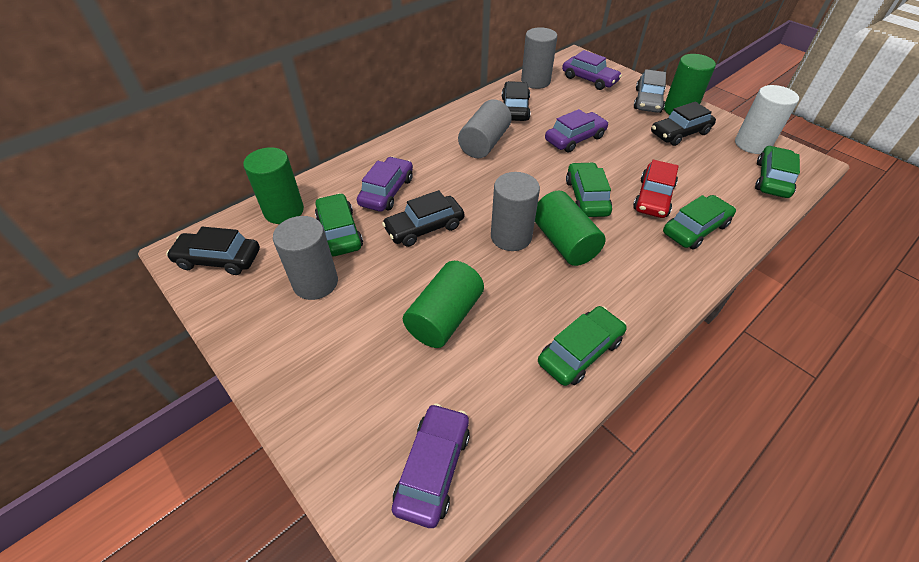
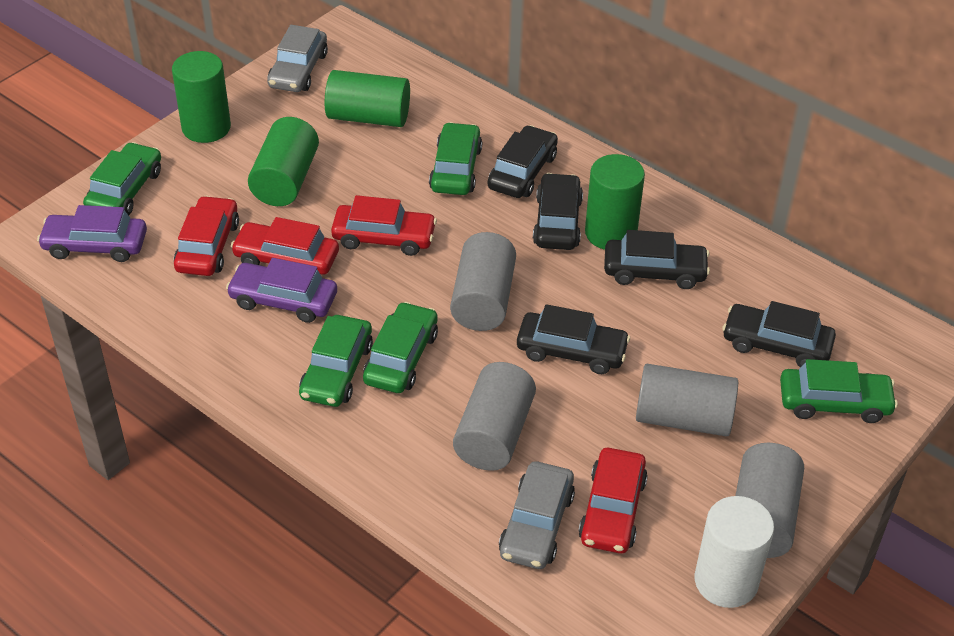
black car: [166,227,260,275] [382,190,464,247] [502,81,531,121] [651,101,716,146] = 4 -> [488,125,558,198] [517,304,630,374] [533,173,583,250] [604,230,710,289] [723,301,836,367] = 5
grey car: [634,69,666,113] = 1 -> [267,25,328,92] [499,461,575,569] = 2
purple car: [357,157,413,212] [392,403,470,528] [545,109,608,153] [562,50,622,90] = 4 -> [37,205,147,262] [226,258,337,323] = 2
red car: [633,160,679,218] = 1 -> [174,196,239,276] [231,217,339,275] [331,195,437,256] [578,448,648,554] = 4

